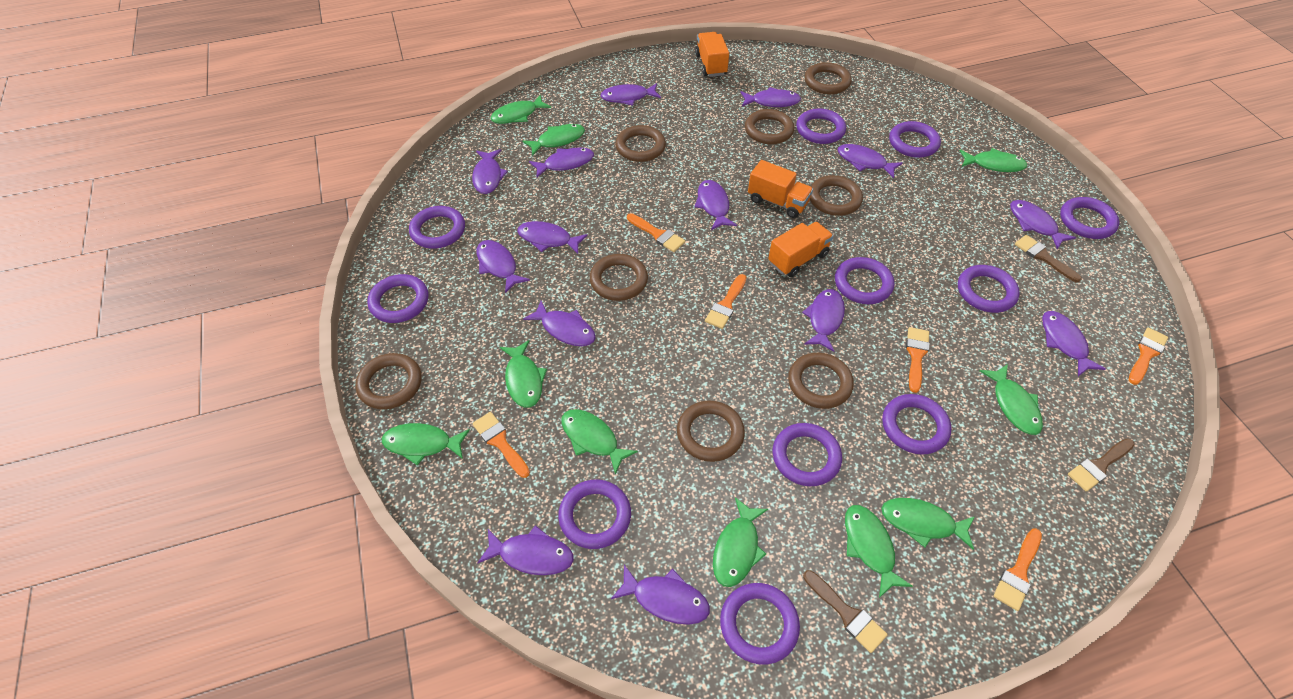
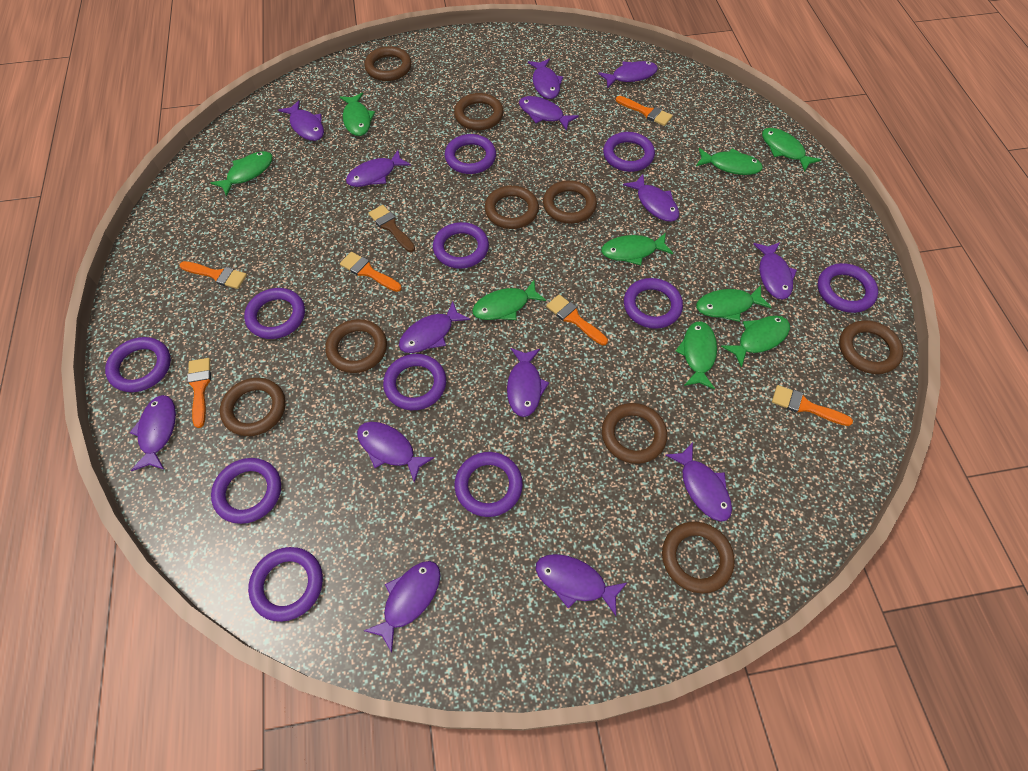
brown brush: [803,570,888,653] [1015,235,1082,282] [1068,438,1135,491] = 3 -> [368,205,415,252] = 1
brown ring: [355,353,422,409] [590,254,648,301] [615,125,666,162] [677,401,745,462] [745,109,794,144] [788,352,854,409] [805,62,851,95] [810,175,863,216] = 8 -> [220,378,286,436] [325,319,387,373] [364,46,412,81] [454,93,504,130] [485,186,539,229] [543,180,597,224] [602,403,667,464] [662,522,735,593] [839,320,904,374] = 9
green fish: [382,423,470,466] [491,95,551,124] [500,340,547,408] [522,124,585,156] [561,409,638,474] [713,497,768,587] [845,505,913,598] [881,498,975,550] [960,148,1027,172] [979,364,1043,435] = 10 -> [211,151,273,197] [340,93,375,136] [472,280,546,320] [601,233,673,265] [676,321,717,390] [696,148,763,175] [696,285,772,322] [721,316,790,368] [762,128,821,172] = 9
orange truck: [695,32,729,77] [748,160,813,218] [768,222,834,277] = 3 -> none = 0

